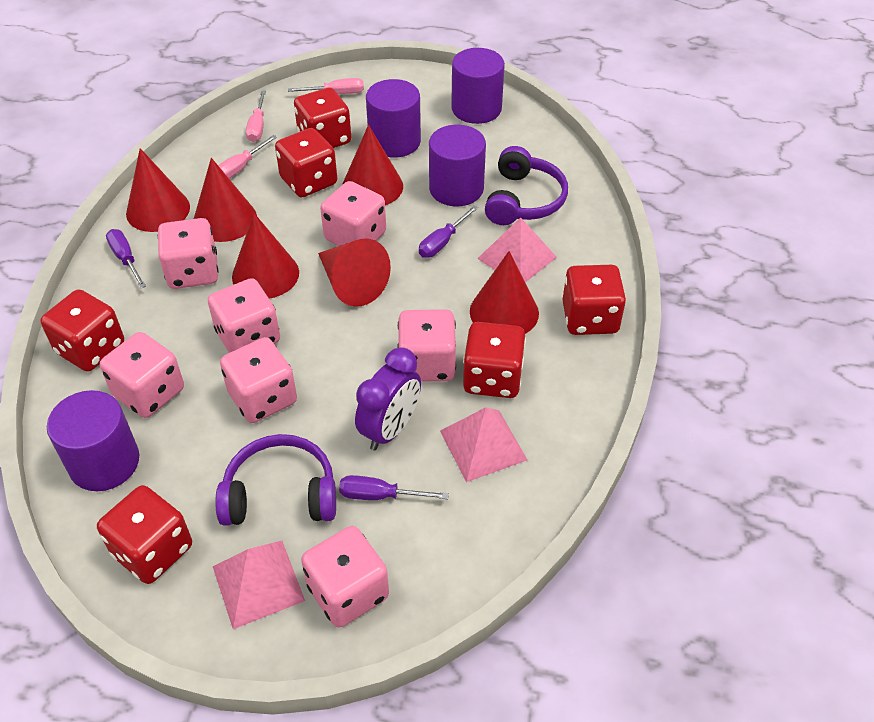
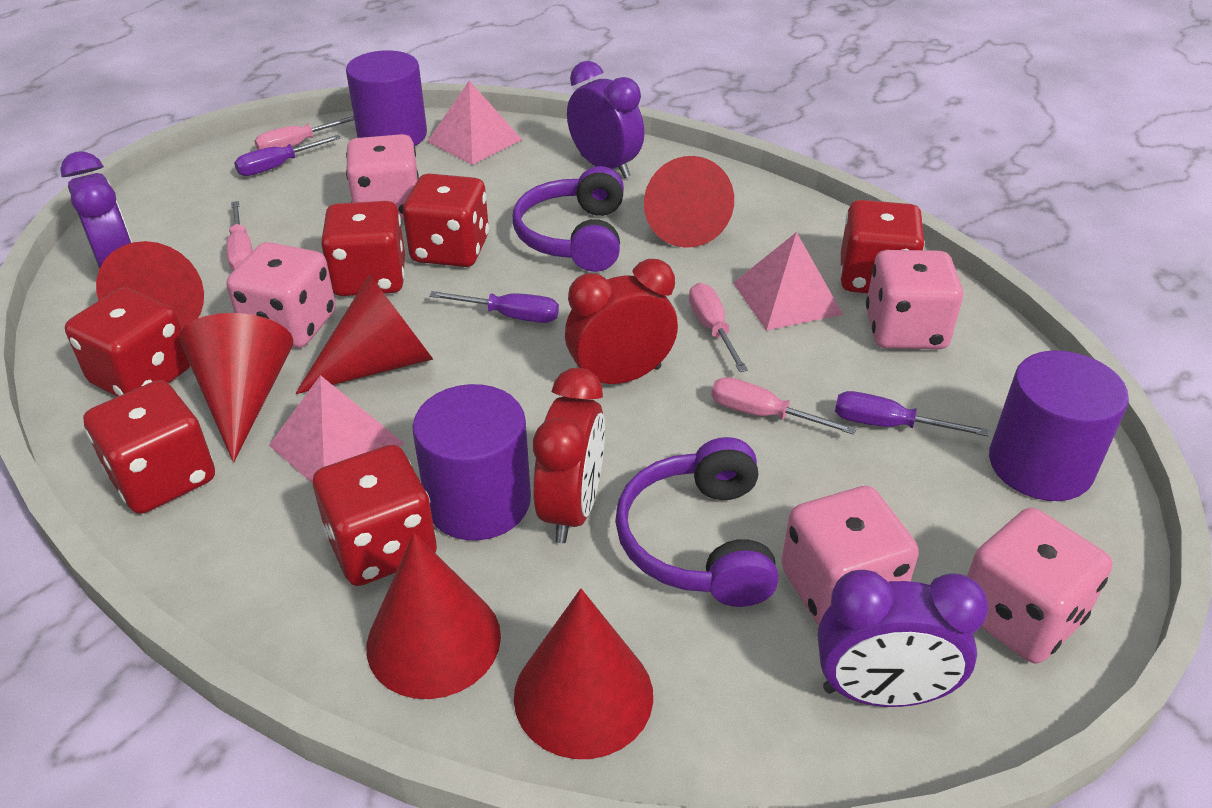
pink dice: [100,332,184,418] [158,218,219,289] [208,278,280,353] [220,337,297,423] [301,526,389,628] [320,181,386,246] [397,309,456,382] = 7 -> [227,242,336,348] [346,134,419,219] [781,486,919,625] [866,250,963,349] [967,508,1113,663] = 5
pink screwdriver: [218,135,277,179] [246,91,266,142] [288,78,364,94] = 3 -> [226,201,253,271] [255,116,354,150] [689,283,748,372] [711,377,857,435] = 4
purple clock: [355,347,421,450] = 1 -> [60,151,132,269] [567,61,644,178] [818,570,988,707] = 3
purple cylinder: [47,390,139,491] [366,79,421,158] [429,125,486,206] [451,48,505,124] = 4 -> [346,50,427,146] [412,384,531,540] [989,350,1129,501] = 3
red clock: none = 0 -> [533,368,605,543] [565,259,678,384] = 2

